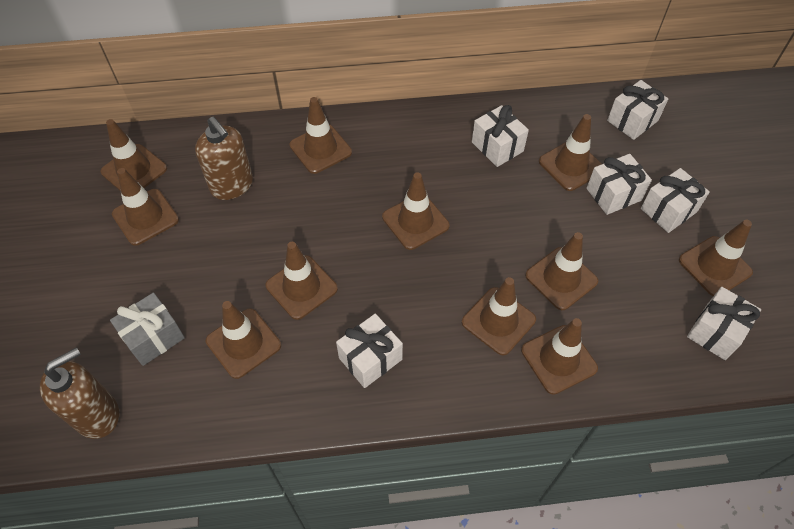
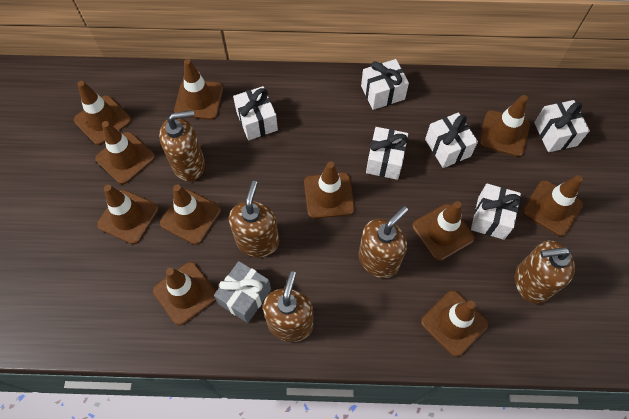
brown soap dispenser: [40,347,119,439] [195,117,253,200] = 2 -> [159,110,205,181] [229,181,279,257] [263,271,313,342] [359,206,408,278] [515,240,575,304] = 5

